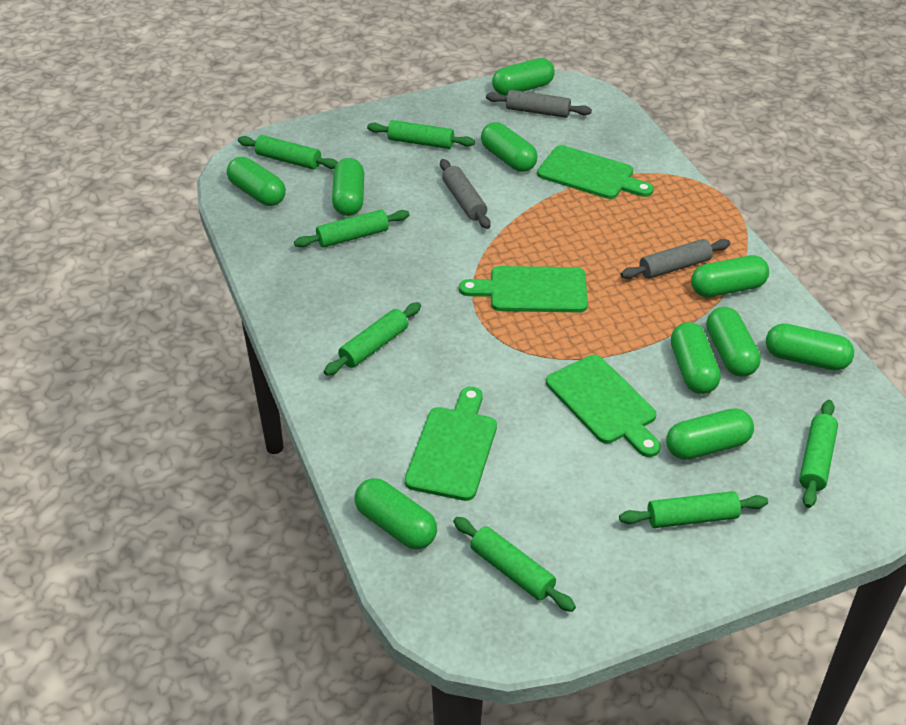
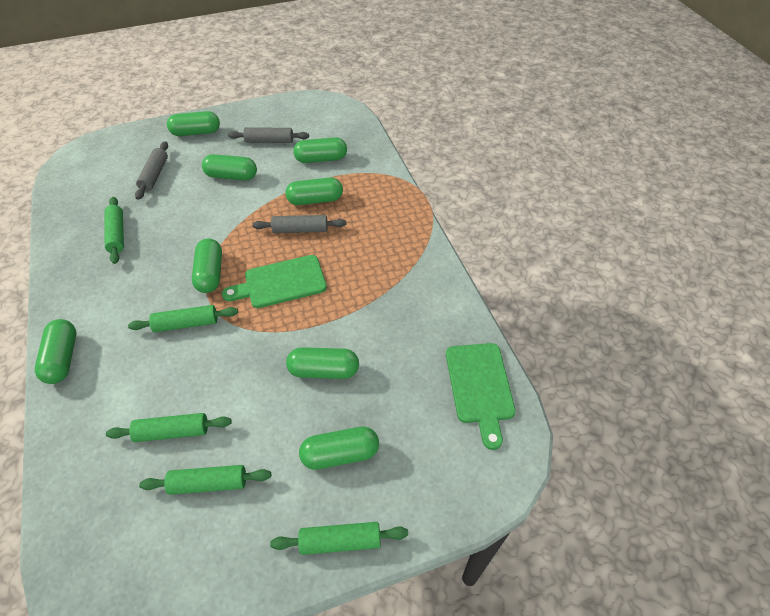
green capsule: [227,157,286,206] [332,158,364,216] [355,478,437,549] [481,122,538,172] [492,58,555,96] [666,408,754,460] [671,322,721,394] [691,255,769,297] [706,307,761,377] [766,323,854,371] = 10 -> [35,319,76,384] [167,111,220,136] [192,238,222,293] [202,154,257,180] [285,177,343,205] [286,347,359,379] [293,137,347,163] [299,427,379,470] = 8
green cutting board: [405,387,497,501] [459,266,588,312] [537,145,654,199] [546,355,661,457] = 4 -> [222,255,327,308] [446,343,516,450] = 2
green rolling pin: [238,135,338,170] [294,210,409,248] [324,302,421,376] [367,120,475,149] [453,517,576,612] [619,491,768,528] [799,400,838,508] = 7 -> [105,197,124,264] [106,413,231,442] [128,305,238,332] [139,465,271,495] [270,522,408,555] = 5

